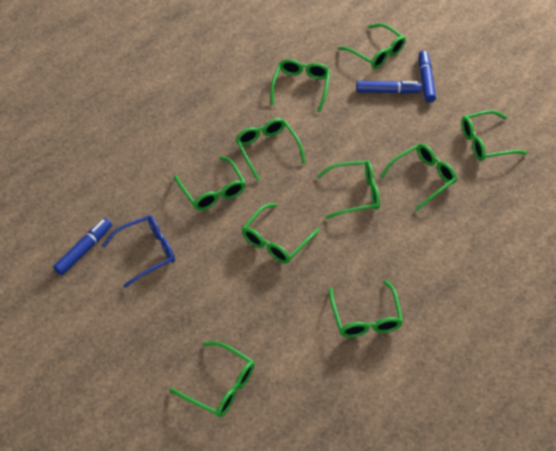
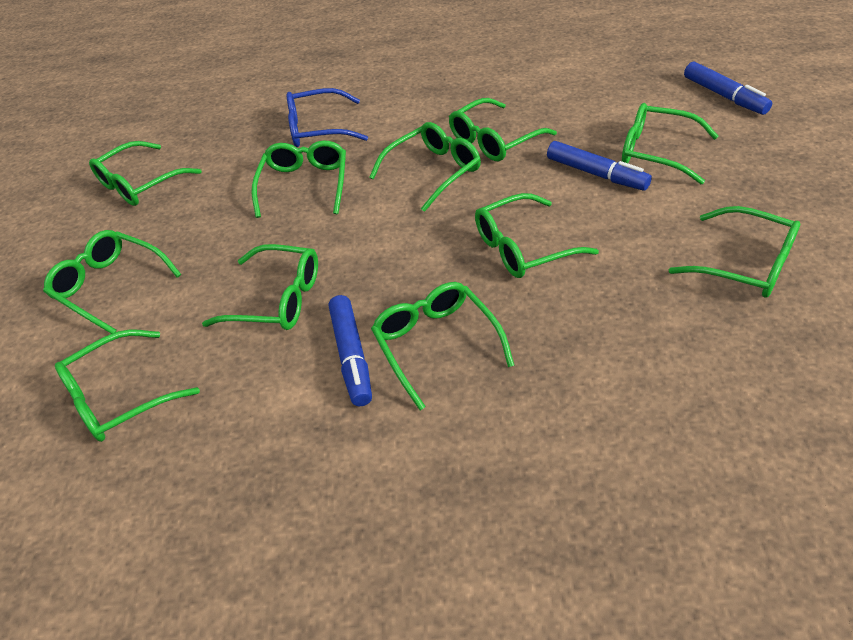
green glasses: [169,342,254,417] [174,156,246,211] [236,118,306,181] [242,203,320,263] [271,59,330,112] [317,161,380,219] [329,280,403,338] [339,23,406,69] [380,144,457,211] [461,110,528,161] = 10 -> [43,230,182,334] [55,329,200,442] [89,141,202,206] [202,244,318,330] [252,140,346,218] [369,122,481,212] [371,282,515,410] [449,98,557,161] [475,193,599,278] [622,103,718,184] [669,206,800,298] = 11

